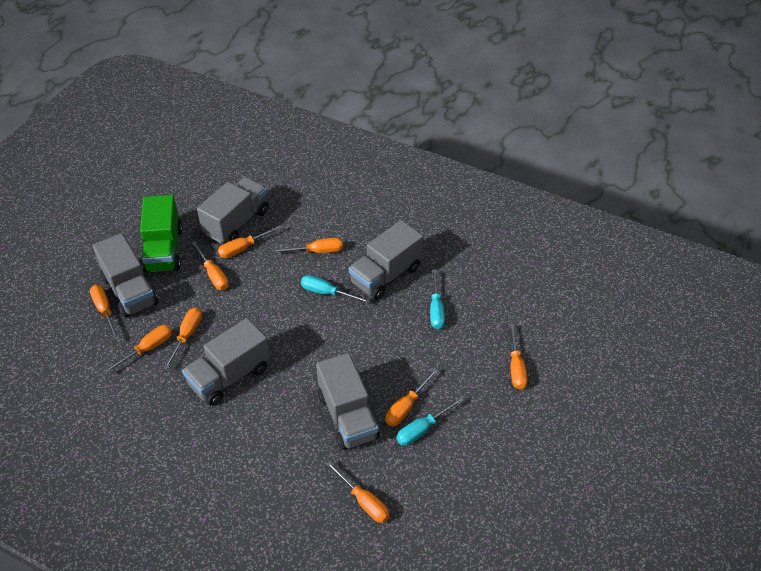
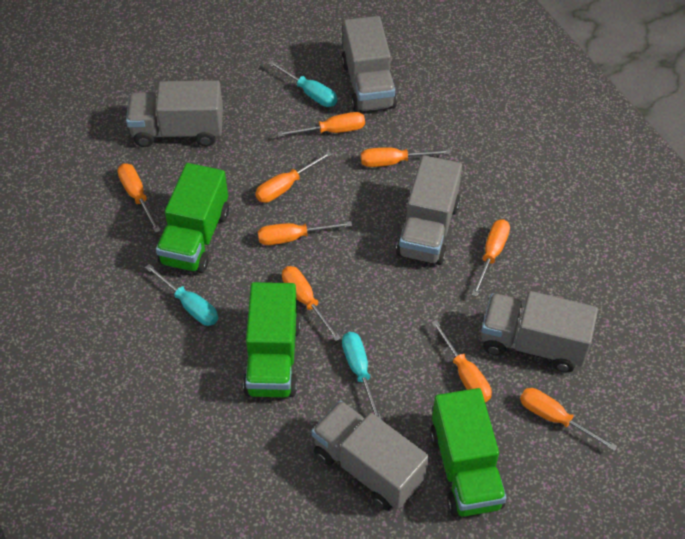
green truck: [140,195,183,273] = 1 -> [156,163,229,273] [243,282,301,397] [430,388,506,517] = 3

